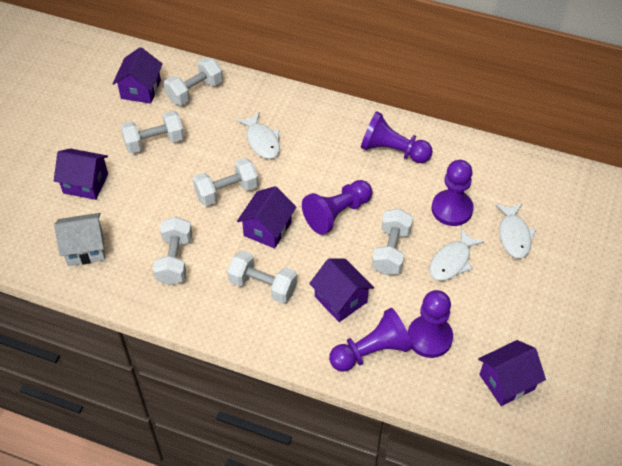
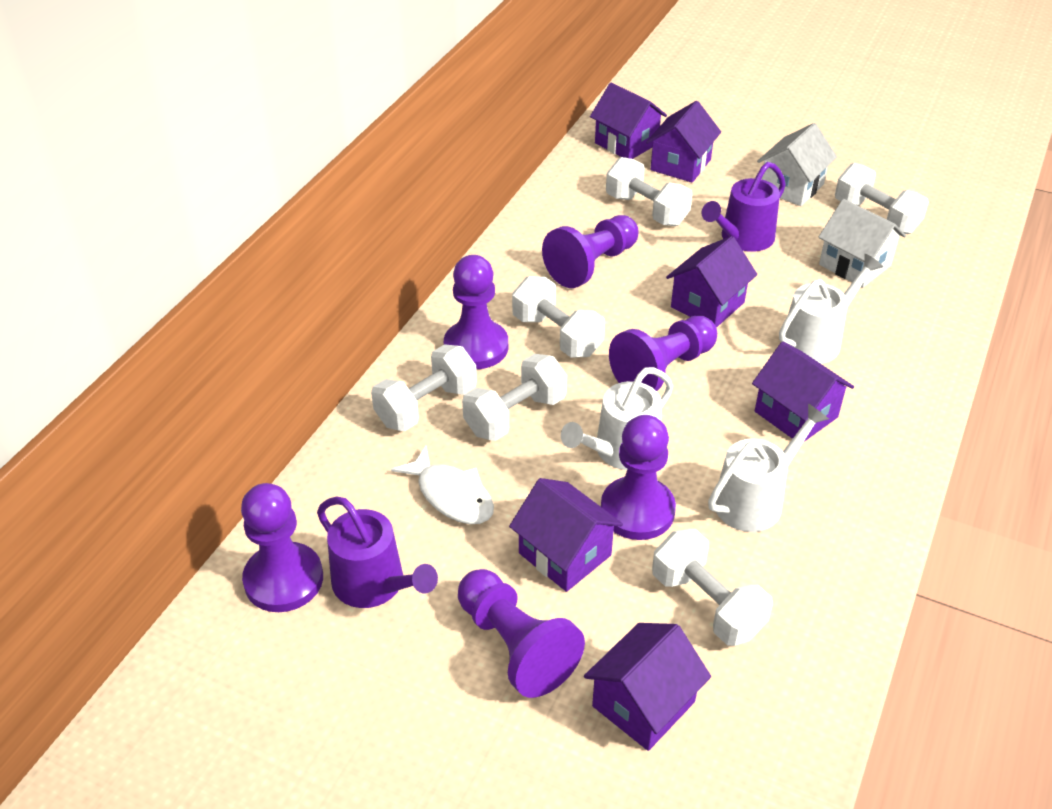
purple house: [54,148,108,200] [113,47,163,104] [237,186,296,249] [309,258,374,322] [478,340,546,406] = 5 -> [509,478,623,592] [584,623,711,751] [590,83,667,159] [646,101,721,183] [666,236,757,328] [752,341,854,442] = 6
purple pawn: [302,180,373,235] [329,308,413,372] [361,111,433,163] [408,290,453,358] [432,160,474,226] = 5 -> [241,483,323,612] [444,255,508,369] [458,569,585,698] [542,215,639,288] [601,415,676,540] [609,315,717,391] = 6
purple watering can: none = 0 -> [317,497,438,608] [702,162,786,252] = 2
white fish: [237,112,280,159] [429,228,484,281] [496,204,536,259] = 3 -> [391,446,494,524] = 1
white house: [54,213,105,266] = 1 -> [757,123,837,206] [818,199,906,288] = 2
white watering can: none = 0 -> [561,367,673,470] [708,404,829,532] [779,254,883,364] = 3

